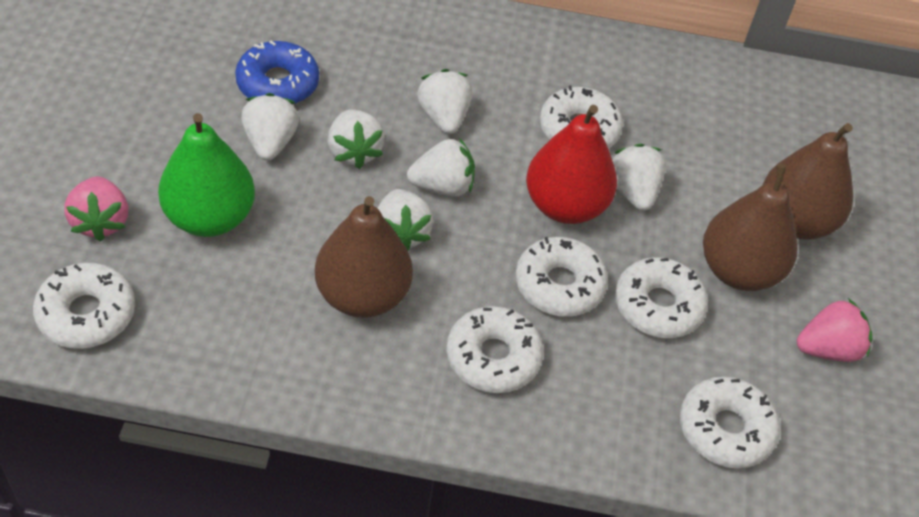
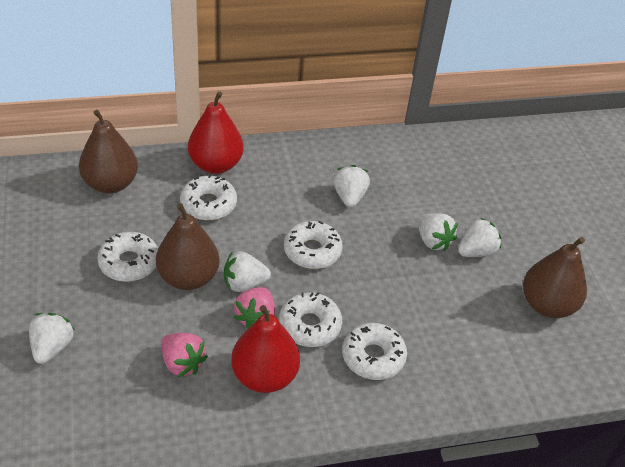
blue donut: [235,40,319,105] = 1 -> none = 0
green pear: [158,113,255,237] = 1 -> none = 0
red pear: [526,105,617,224] = 1 -> [188,91,244,174] [231,305,300,393] = 2
white donut: [33,263,135,349] [446,306,544,393] [515,237,608,317] [540,85,623,148] [615,257,708,338] [680,376,780,469] = 6 -> [97,232,158,282] [180,174,237,221] [279,292,342,347] [284,221,343,269] [342,323,407,380] = 5
white strawberry: [241,93,299,160] [328,109,385,169] [378,189,434,251] [407,138,475,197] [417,69,472,134] [612,144,666,211] = 6 -> [29,313,75,364] [224,251,271,292] [333,165,370,208] [418,213,458,251] [458,217,502,257] = 5

